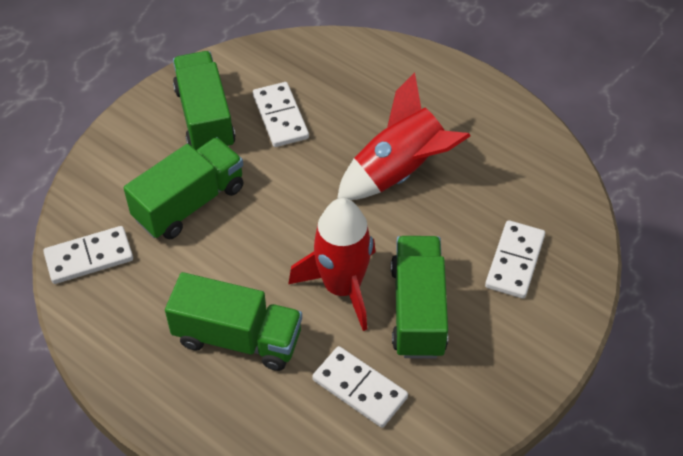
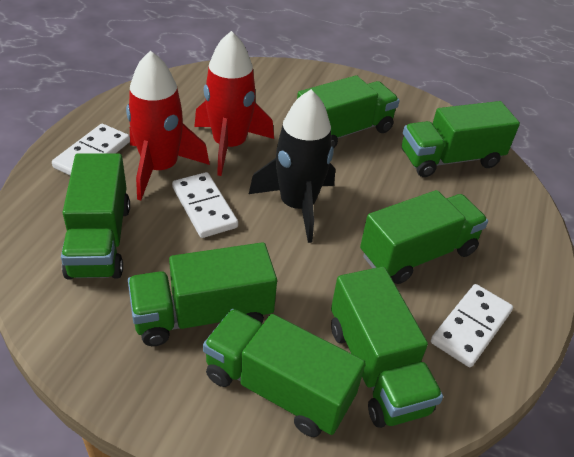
black rocket: none = 0 -> [249,89,335,243] = 1
green truck: [124,137,243,240] [165,272,302,371] [173,51,236,150] [391,236,448,359] = 4 -> [61,153,130,280] [128,242,277,346] [203,309,366,437] [297,75,400,148] [331,266,443,428] [360,190,488,284] [402,101,520,177] = 7
white domino: [43,226,133,284] [253,82,309,147] [312,346,408,428] [485,220,545,299] = 4 -> [52,124,130,176] [172,172,238,238] [431,284,513,367] = 3

